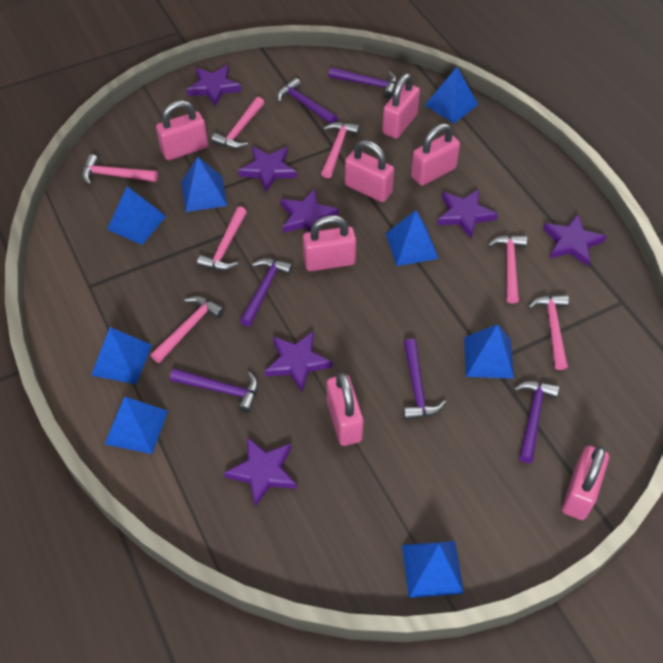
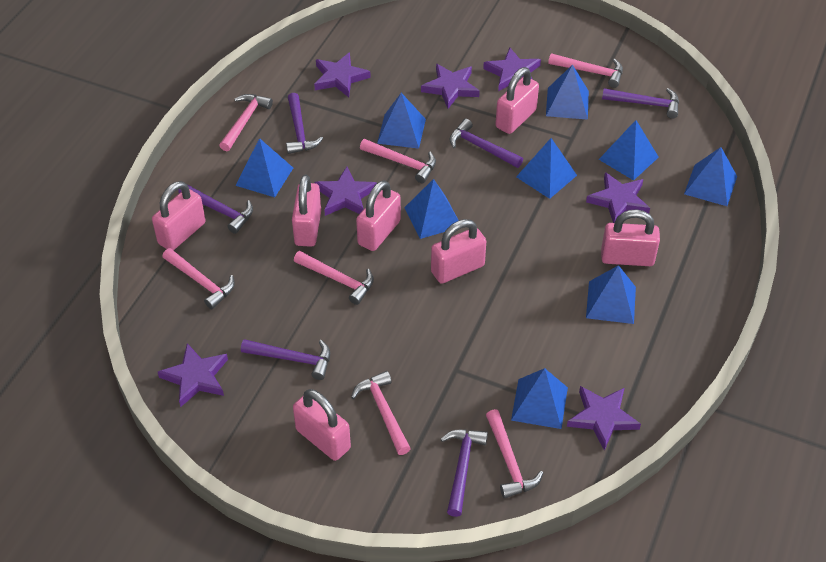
blue pyramid: [91,327,152,384] [105,397,168,454] [107,187,166,245] [181,157,227,212] [385,210,439,266] [402,541,464,598] [425,67,478,124] [464,324,514,379] = 8 -> [235,138,293,197] [377,93,426,149] [404,179,459,239] [511,368,568,429] [516,138,577,199] [546,65,589,120] [586,265,636,324] [599,120,659,180] [684,147,737,206] = 9

